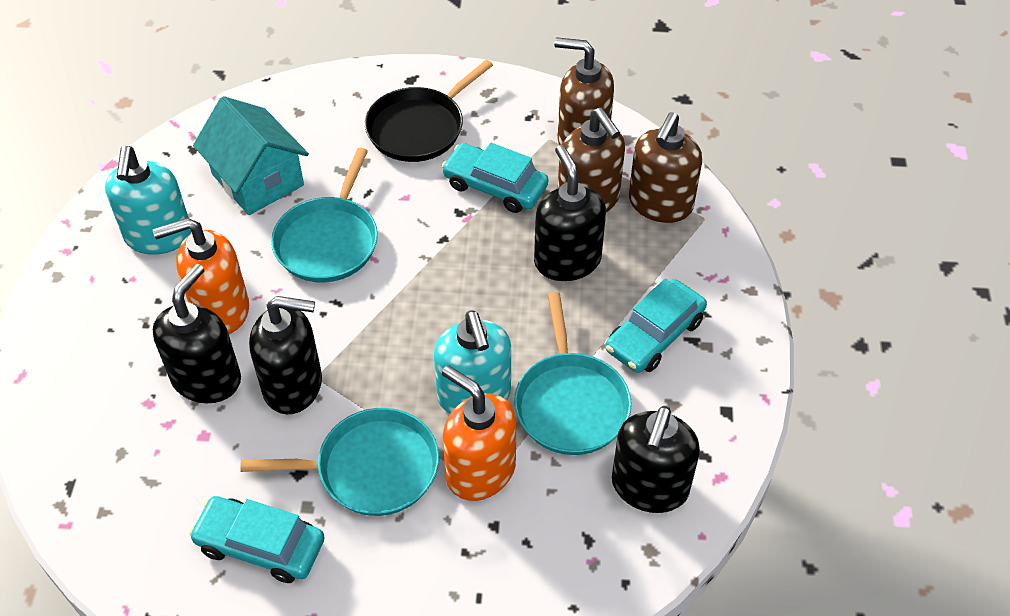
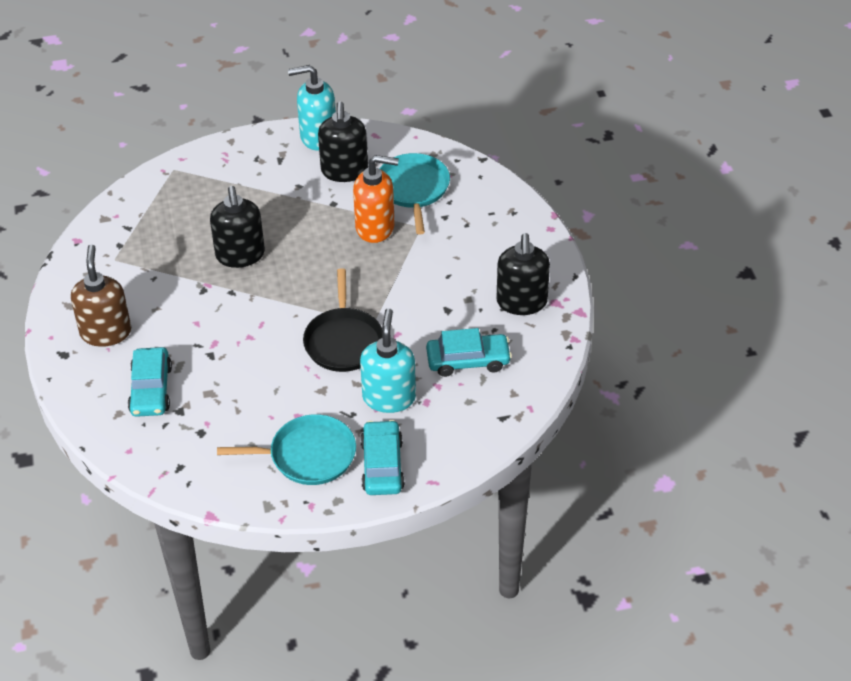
black soap dispenser: [153,264,241,403] [249,296,322,414] [534,145,606,281] [612,406,700,513] = 4 -> [210,186,265,268] [318,101,368,182] [496,233,550,315] = 3
brown soap dispenser: [554,37,614,145] [558,108,625,212] [629,112,702,223] = 3 -> [71,244,131,347] = 1
orange soap dispenser: [153,218,249,334] [442,365,517,501] = 2 -> [353,155,399,243] = 1
turquoise house: [193,96,309,215] = 1 -> none = 0
turquoise pan: [240,408,439,516] [271,148,378,282] [514,292,632,455] = 3 -> [217,414,356,485] [380,153,450,235] = 2

